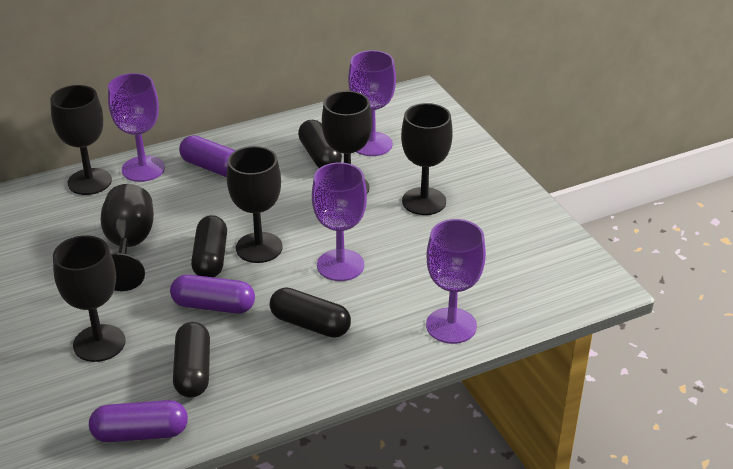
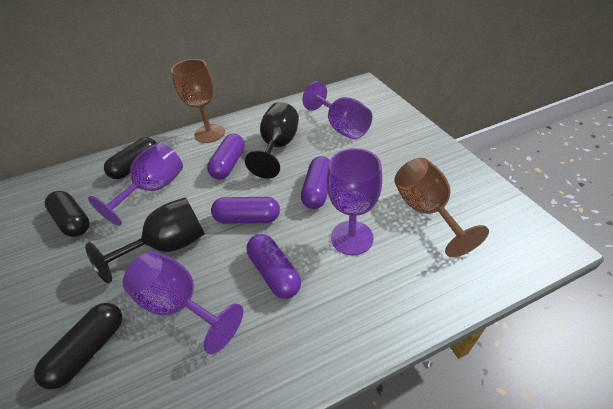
black capsule: [173,322,210,398] [191,215,227,277] [270,287,351,338] [298,120,342,168] = 4 -> [34,303,122,389] [45,191,89,237] [104,137,156,179] = 3
black goblet: [51,85,112,195] [53,235,126,362] [101,184,154,291] [227,146,283,263] [322,91,372,194] [401,103,453,215] = 6 -> [85,197,205,283] [245,102,299,179] = 2
brown goblet: none = 0 -> [171,59,225,143] [394,158,489,257] = 2
purple capsule: [89,400,188,442] [170,274,255,314] [179,135,236,177] = 3 -> [207,134,245,179] [211,197,280,224] [247,234,301,299] [301,156,330,209] = 4

